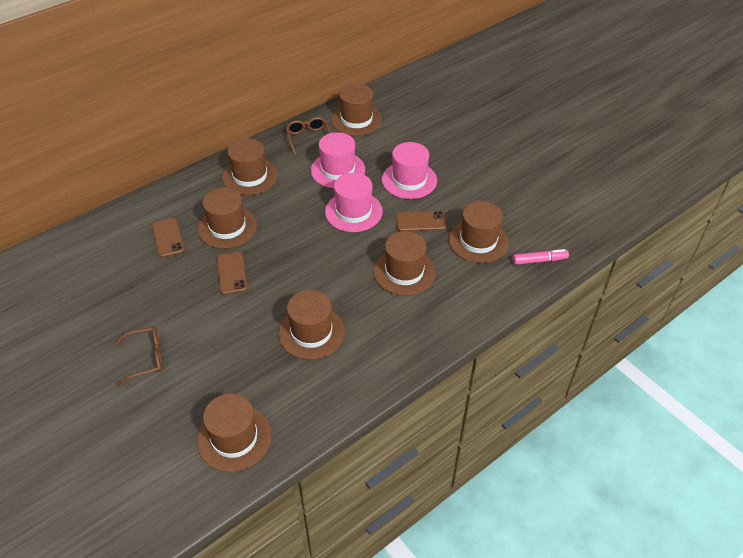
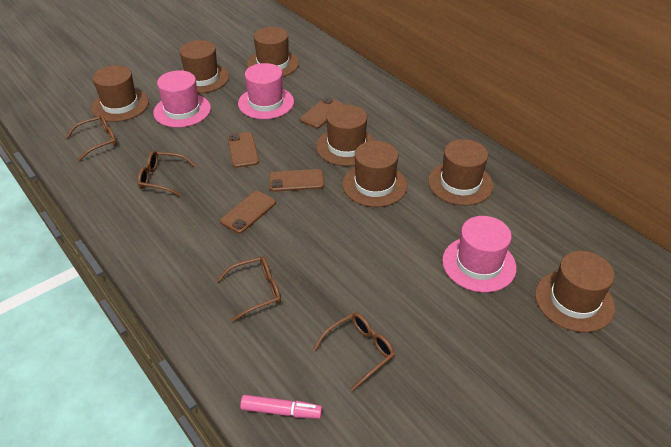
brown glasses: [114,327,163,385] [286,117,331,155] = 2 -> [66,115,117,161] [138,151,196,197] [217,256,281,322] [313,312,395,392] = 4
brown phone: [152,218,185,258] [217,252,248,295] [396,211,447,232] = 3 -> [220,191,276,234] [227,132,259,168] [269,169,324,192] [300,97,344,128] = 4

